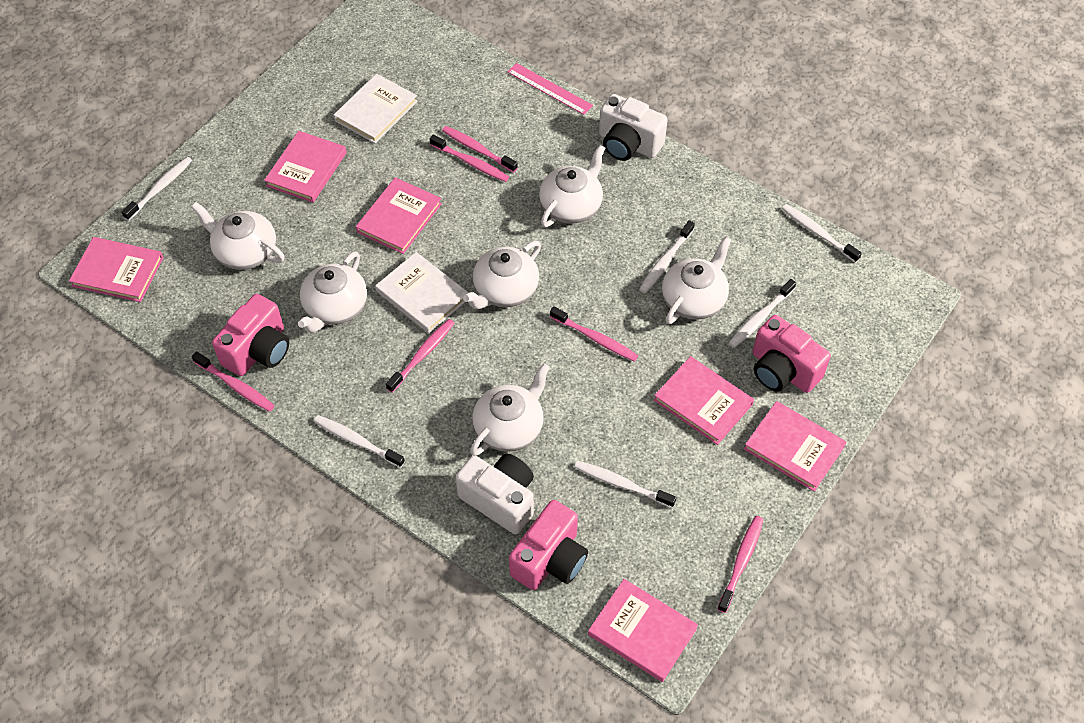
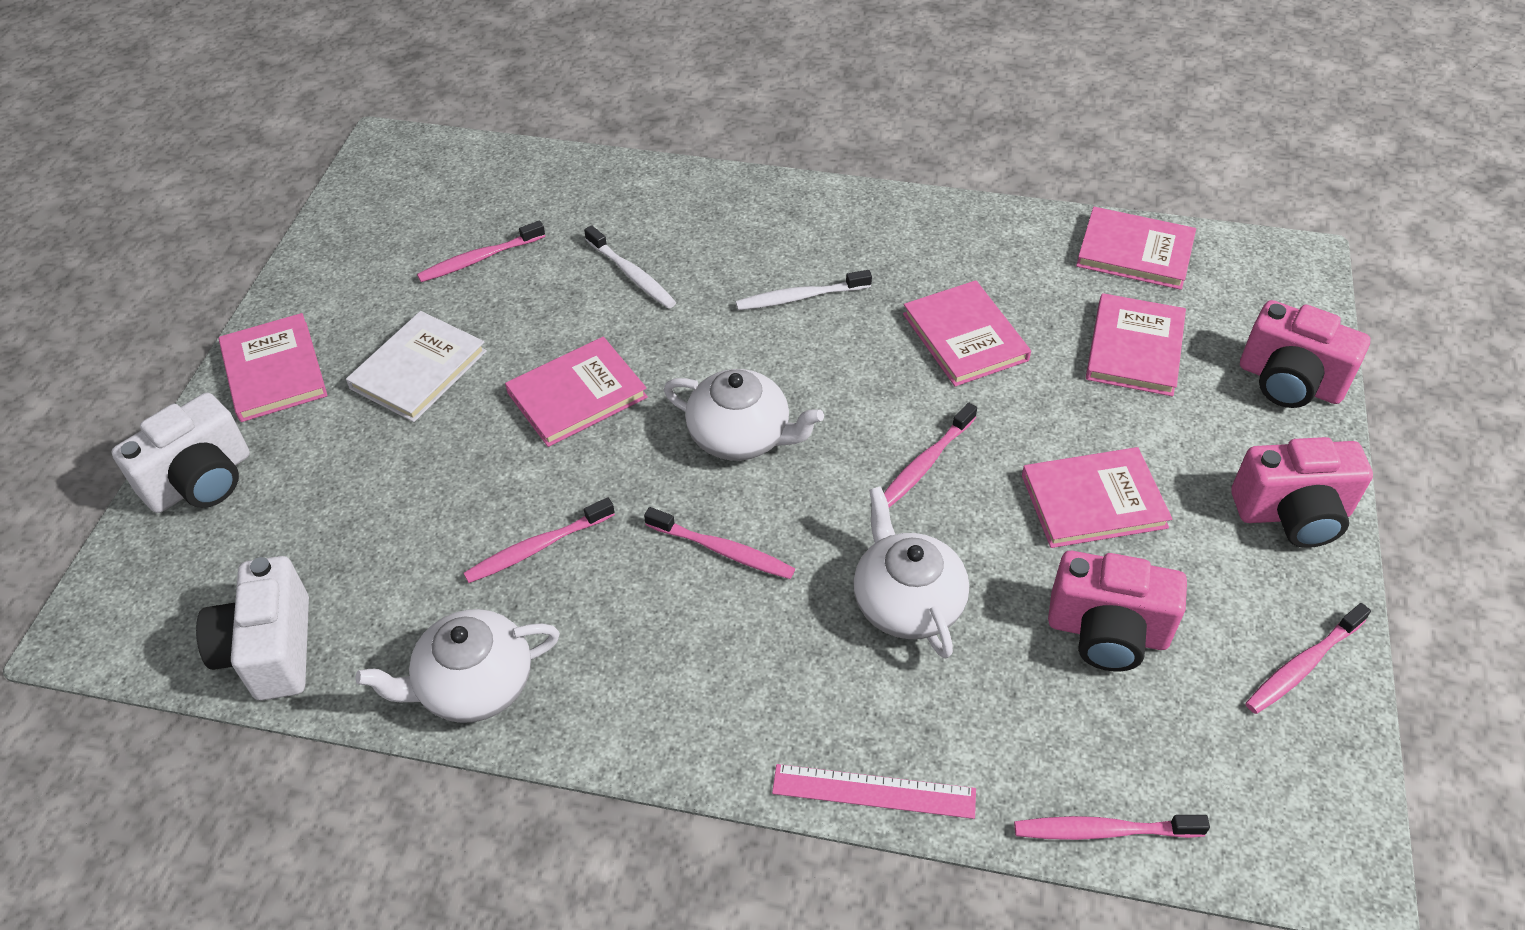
white book: [333,74,418,144] [375,252,469,333] = 2 -> [346,311,487,422] = 1
white teapot: [191,202,285,270] [298,251,367,333] [463,241,541,309] [470,363,550,456] [539,145,605,227] [662,236,731,324] = 6 -> [355,609,560,723] [664,369,824,461] [853,486,969,659] = 3
white toothbrush: [121,157,192,221] [314,415,405,468] [575,461,676,508] [639,220,695,293] [729,279,796,348] [782,204,862,263] = 6 -> [584,225,676,309] [736,270,872,310] = 2

